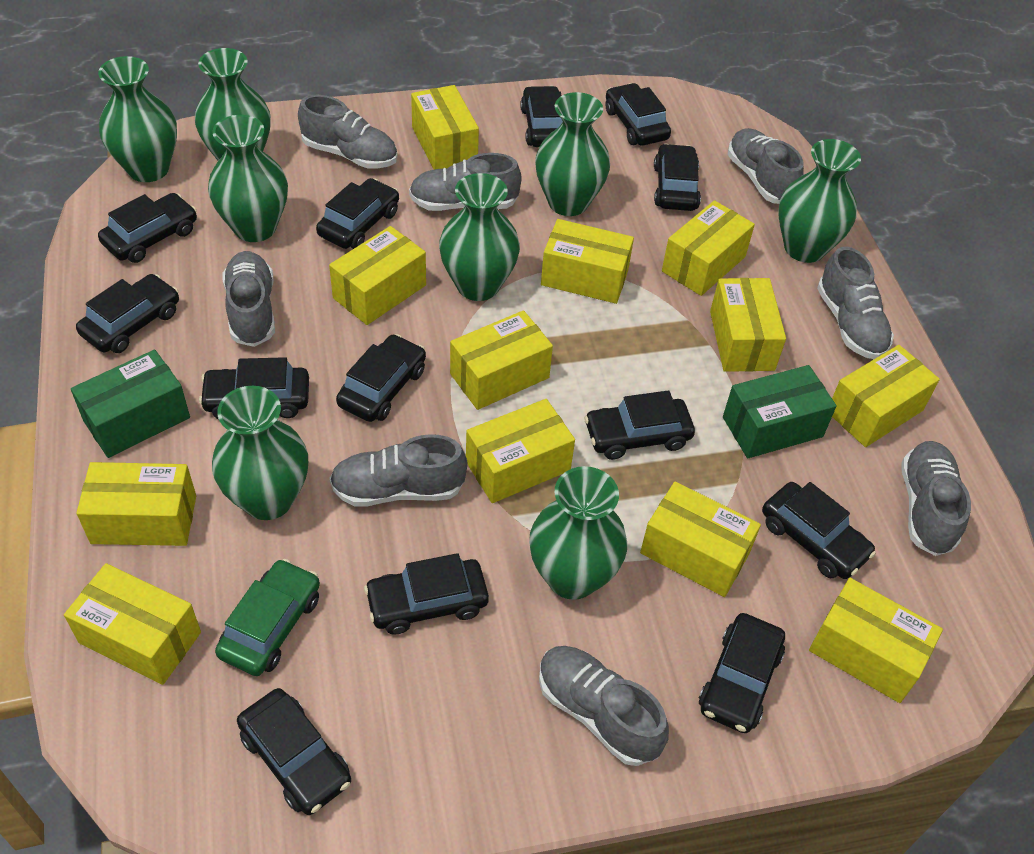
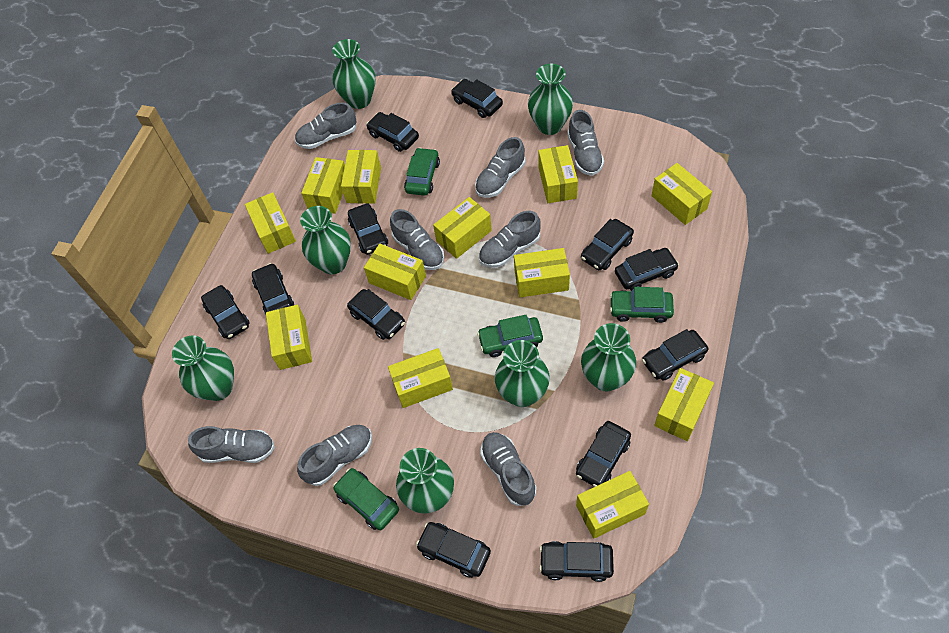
black car: [76,274,179,353] [98,193,197,263] [199,357,309,419] [237,688,351,815] [316,178,399,249] [336,334,426,422] [364,553,489,635] [520,86,563,147] [584,390,695,460] [605,83,671,146] [654,144,701,211] [699,613,785,733] [762,482,876,579] = 13 -> [201,285,250,339] [252,263,294,315] [347,289,405,340] [348,203,388,255] [366,112,419,152] [416,522,491,578] [451,79,503,118] [539,541,614,582] [576,421,631,487] [581,219,634,270] [615,248,679,291] [642,329,708,381] = 12
green box: [71,350,190,458] [723,365,837,458] = 2 -> none = 0
green car: [215,559,320,676] = 1 -> [333,468,399,530] [404,148,440,196] [477,315,543,357] [610,287,674,323] = 4
green vase: [98,56,177,182] [195,48,271,161] [208,115,288,242] [212,386,308,520] [439,173,520,301] [529,466,627,600] [535,92,610,216] [779,139,861,263] = 8 -> [172,335,234,401] [300,206,351,274] [332,39,376,109] [396,448,454,514] [495,340,550,407] [528,64,573,135] [581,323,636,392] = 7

